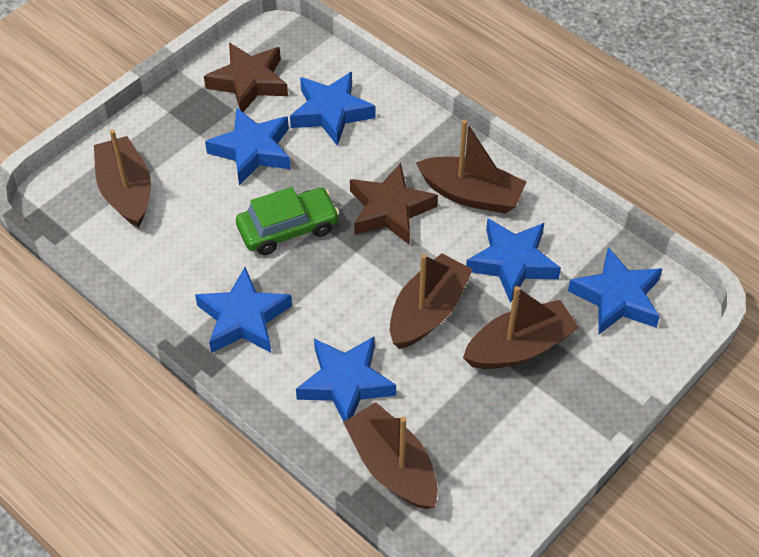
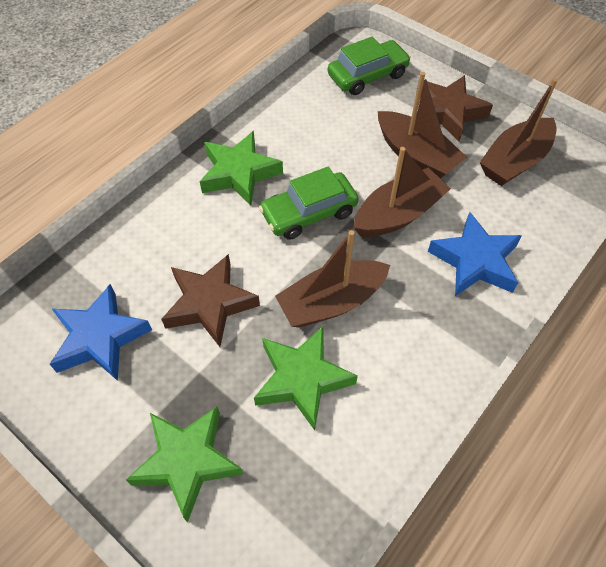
blue star: [195,267,292,353] [205,107,291,185] [290,72,375,146] [296,336,396,422] [466,218,561,303] [568,247,662,334] = 6 -> [50,284,152,381] [428,212,522,296] = 2
brown boat: [94,130,151,228] [343,402,438,509] [390,253,473,349] [416,120,526,214] [463,286,579,369] = 5 -> [275,230,390,328] [353,147,451,237] [378,72,467,178] [480,78,558,186] = 4
green car: [236,187,339,255] = 1 -> [259,166,359,240] [328,37,411,95] = 2
green star: none = 0 -> [126,406,243,522] [200,131,283,206] [254,326,358,430] = 3

